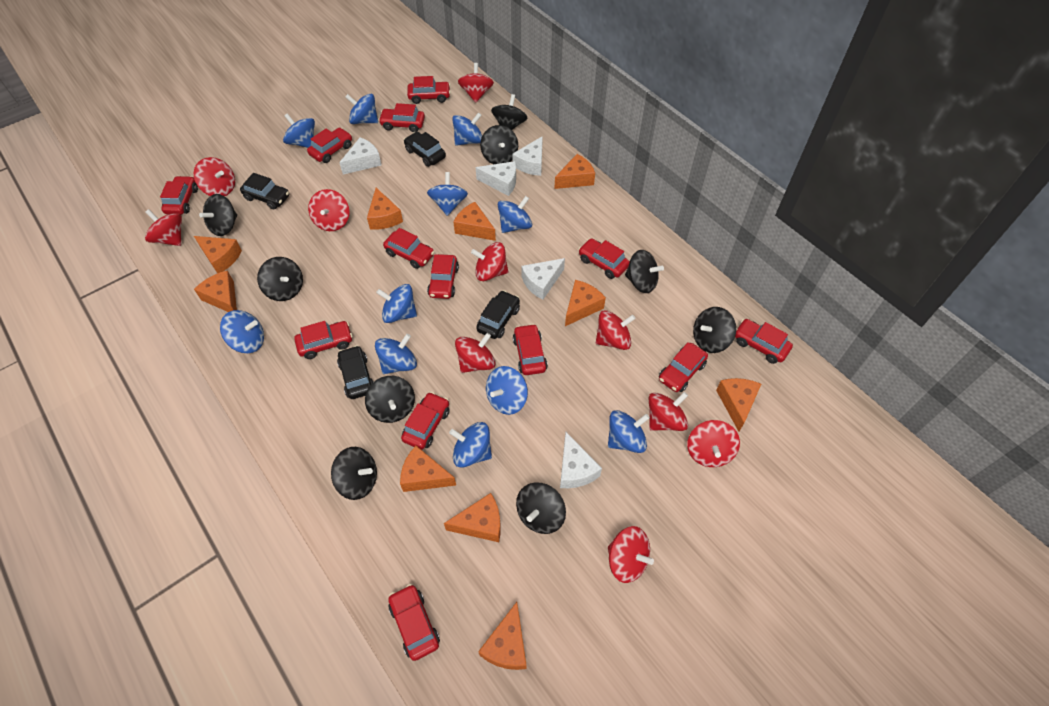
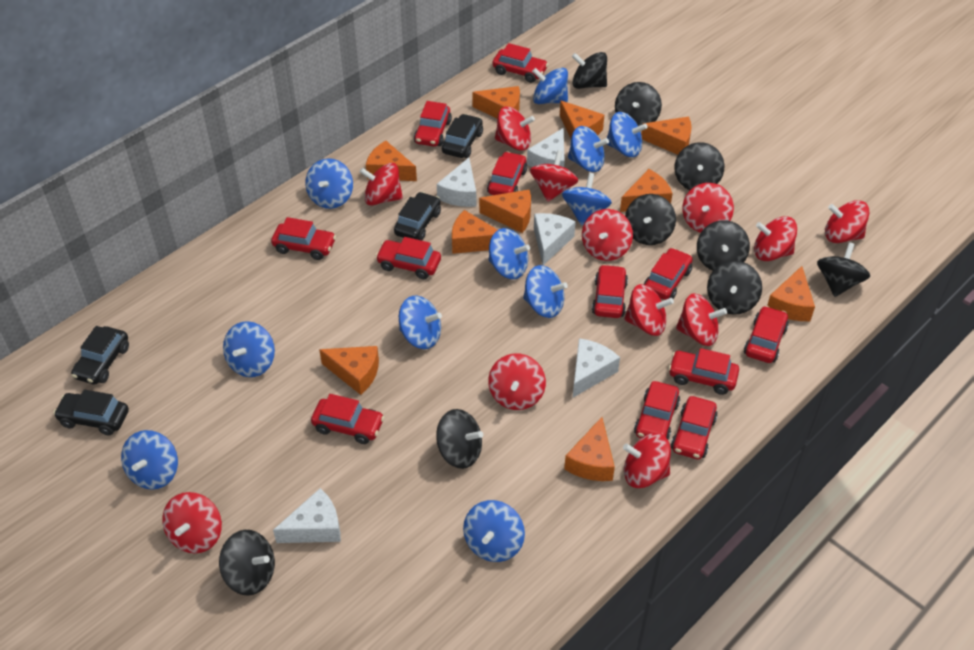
red car: [160,176,198,215] [294,321,353,359] [307,128,352,163] [378,103,425,132] [383,228,434,269] [388,584,440,661] [401,392,450,450] [407,76,450,104] [427,254,459,299] [513,324,548,375] [579,238,630,279] [659,342,708,392] [735,319,793,364] = 13 -> [271,217,336,260] [311,394,384,444] [376,237,441,279] [414,101,452,147] [487,152,527,195] [492,43,548,83] [592,264,628,318] [634,381,680,439] [644,248,693,300] [669,348,739,395] [671,396,718,459] [744,306,789,363] = 12
red spinning top: [145,209,182,246] [194,157,235,196] [308,189,349,231] [455,333,495,373] [458,63,494,103] [471,242,508,281] [596,310,636,350] [608,526,654,583] [649,392,688,431] [687,420,740,467] = 10 -> [162,492,222,553] [360,163,403,206] [488,354,546,410] [495,106,535,151] [530,150,578,202] [582,209,633,261] [623,433,671,488] [624,284,674,336] [676,293,727,346] [682,183,734,233] [754,216,797,261] [825,200,870,243] = 12

